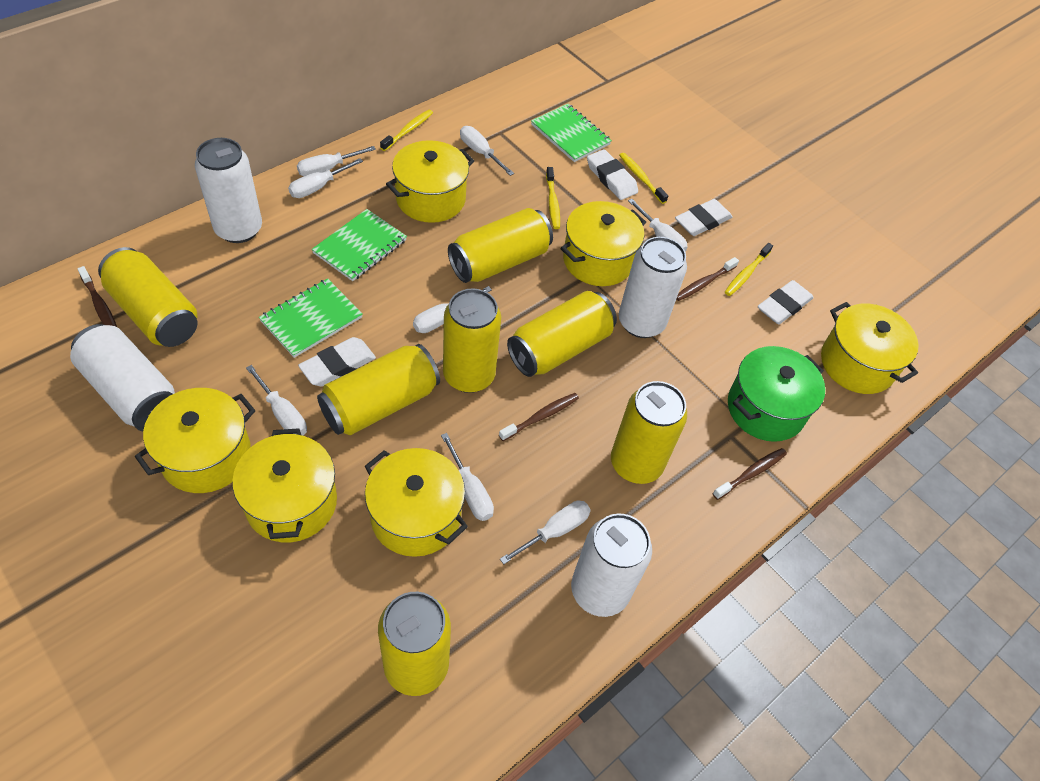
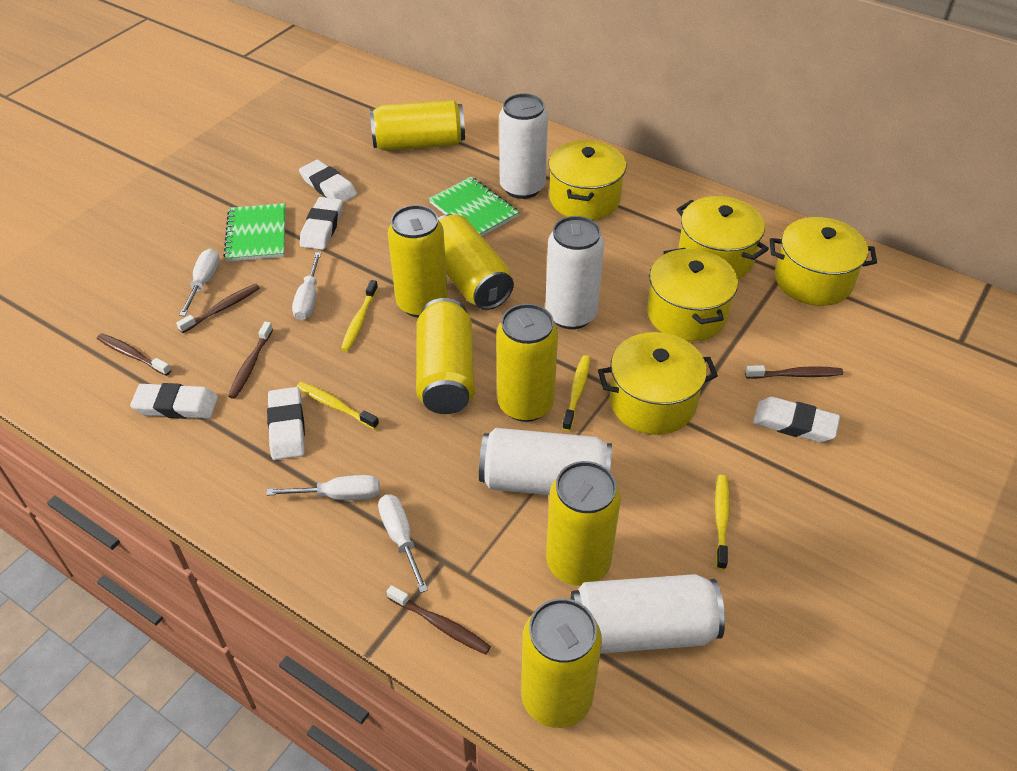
brown toothbrush: [77,266,117,327] [499,393,579,441] [676,257,739,301] [713,448,787,500] = 4 -> [97,333,171,376] [176,284,260,333] [228,322,273,399] [386,585,491,655] [745,365,843,379] = 5
green notebook: [259,278,363,358] [312,209,407,281] [531,104,612,162] = 3 -> [223,203,286,262] [429,177,519,236] = 2
green pot: [728,346,825,442] = 1 -> none = 0
white eraser: [298,337,376,386] [587,149,638,200] [675,199,733,236] [758,280,814,324] = 4 -> [130,383,218,419] [267,387,305,460] [299,160,357,203] [300,197,343,250] [753,397,840,443] = 5
white screwdriver: [246,365,307,436] [288,158,363,198] [297,146,376,176] [413,286,492,333] [441,433,494,521] [460,126,514,176] [500,501,591,564] [628,199,687,251] = 8 -> [179,248,220,316] [266,475,380,500] [292,252,321,320] [378,494,428,593] = 4
yellow pot: [135,388,255,493] [232,428,337,542] [365,448,468,557] [386,140,474,223] [561,201,646,286] [821,302,919,394] = 6 -> [548,140,626,220] [598,332,718,435] [647,248,738,341] [677,196,769,279] [770,217,877,306] = 5

